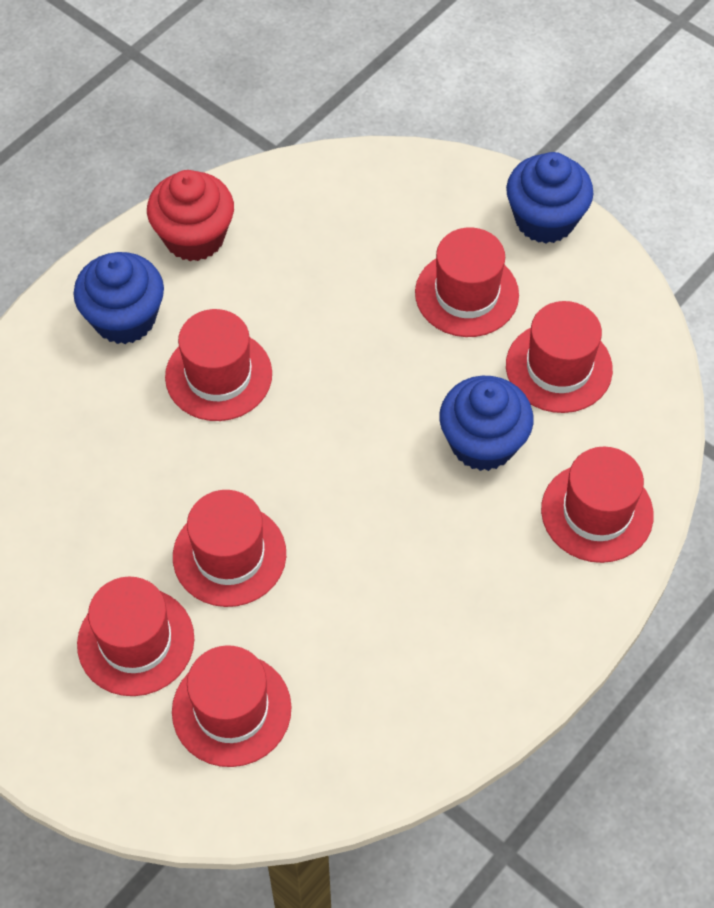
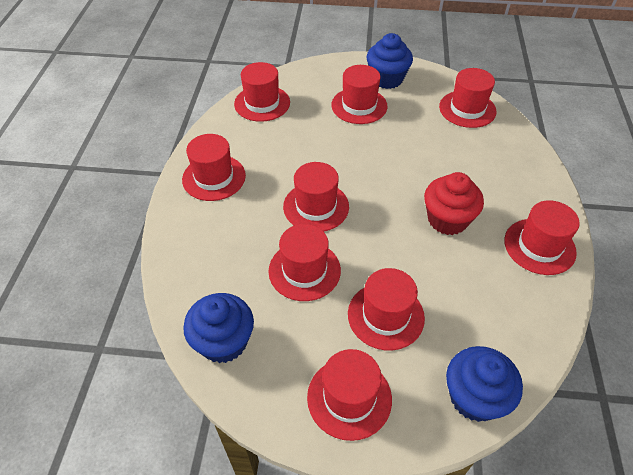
red hat: [77,577,194,696] [165,309,272,421] [172,645,292,767] [173,490,286,607] [415,227,519,337] [506,301,613,413] [541,447,654,563] = 7 -> [182,134,246,201] [234,62,290,122] [269,224,341,301] [283,162,349,232] [307,349,392,441] [331,65,388,124] [348,268,425,350] [439,68,496,128] [504,200,580,275] = 9

